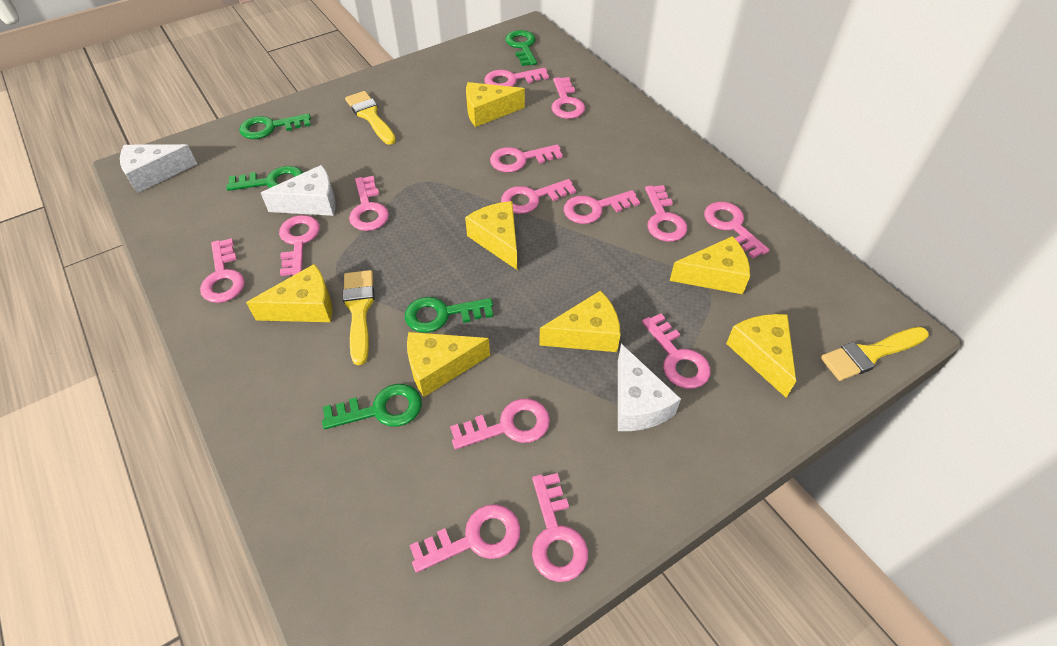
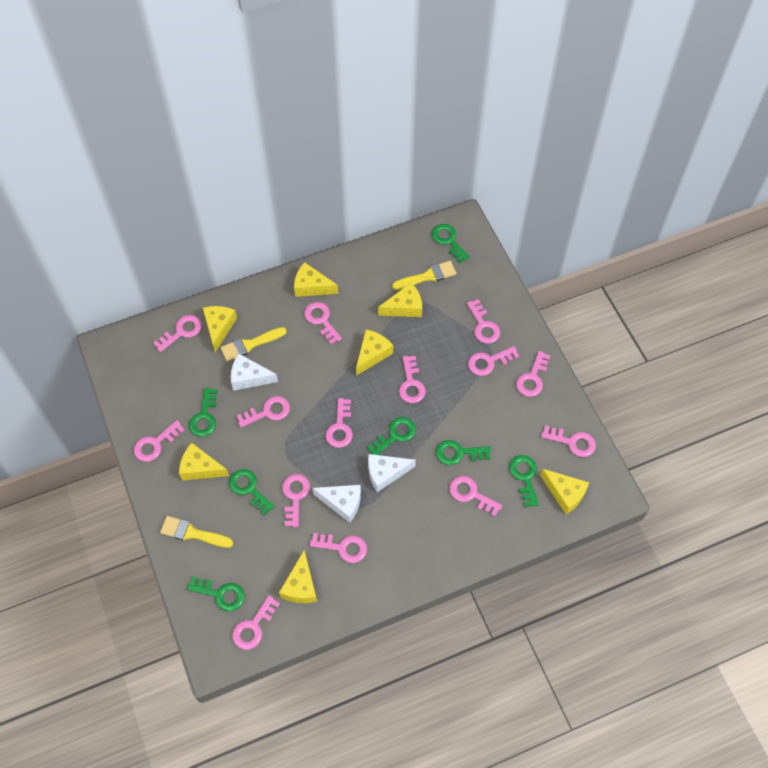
green key: [226,166,303,191] [239,113,311,139] [322,384,422,429] [405,297,493,333] [505,30,537,66] = 5 -> [187,576,245,612] [189,388,218,437] [229,469,275,515] [367,417,416,455] [432,224,470,263] [436,440,491,465] [509,455,539,507] = 7

